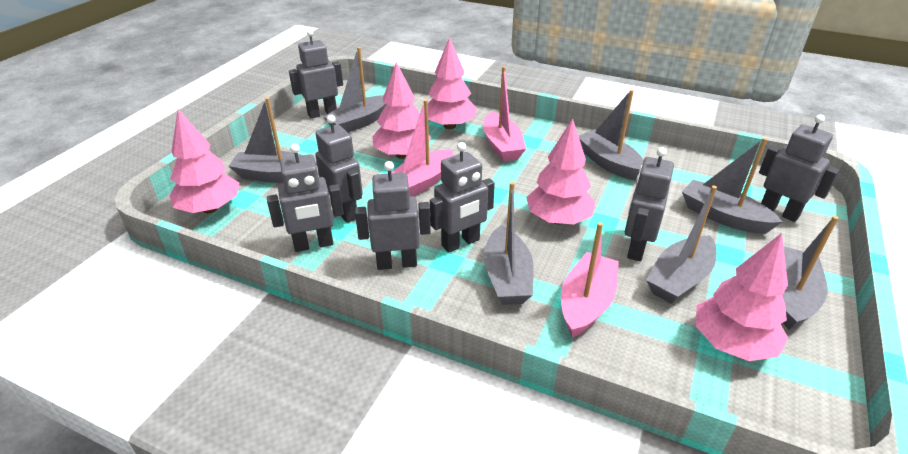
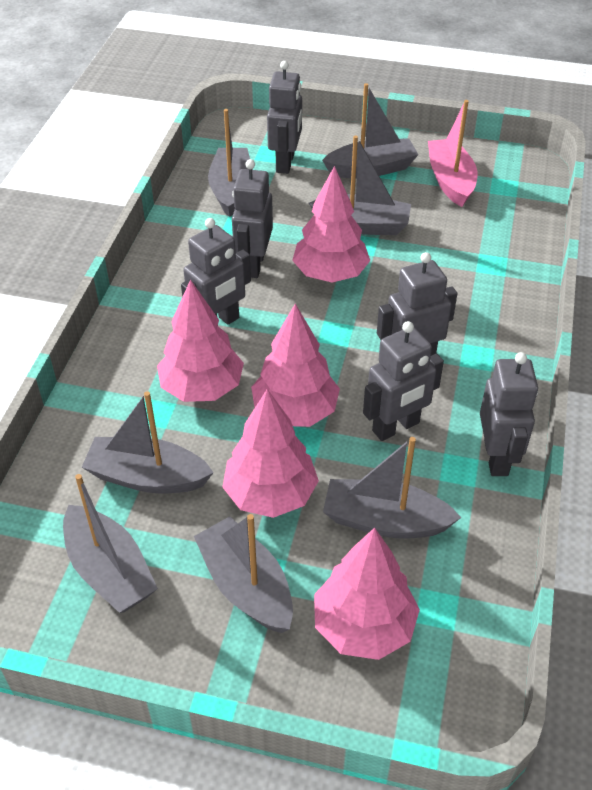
grey robot: [267,144,344,252] [289,29,343,118] [315,115,363,223] [355,161,431,270] [430,142,495,253] [625,147,674,262] [759,115,839,222] = 7 -> [181,218,251,325] [232,159,273,278] [267,61,302,174] [363,321,444,441] [377,252,457,356] [480,352,538,476] = 6
pink boat: [392,99,453,196] [483,66,526,162] [561,222,619,338] = 3 -> [428,100,478,207] = 1

